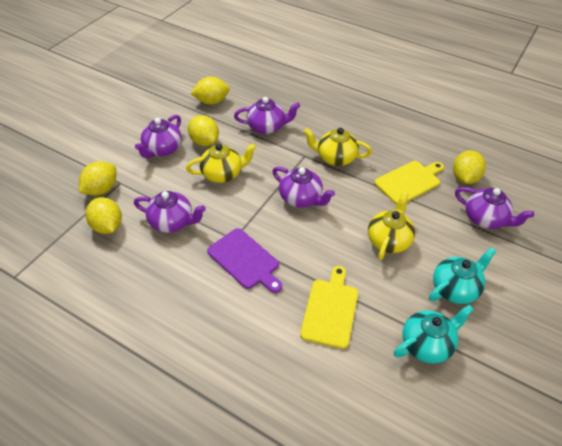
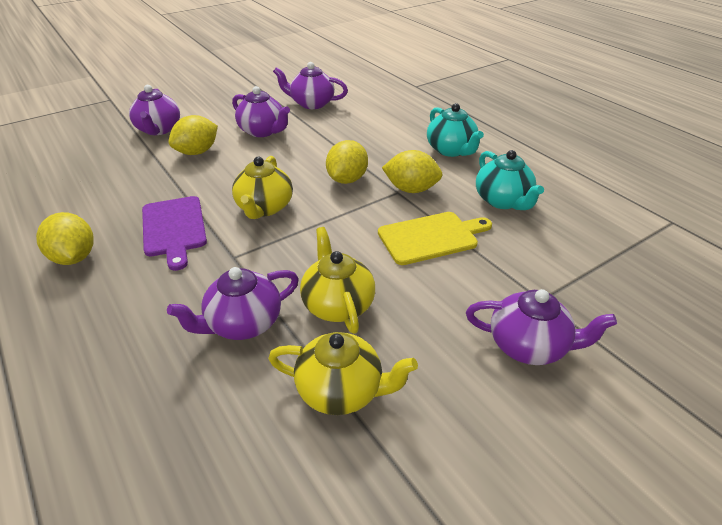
yellow cutting board: [300,266,358,349] [374,161,444,205] = 2 -> [378,212,492,265] = 1
yellow lemon: [79,161,116,196] [86,197,122,234] [188,115,219,146] [191,77,230,105] [453,150,486,184] = 5 -> [36,212,94,265] [169,115,218,155] [326,140,368,184] [382,150,443,193] = 4

